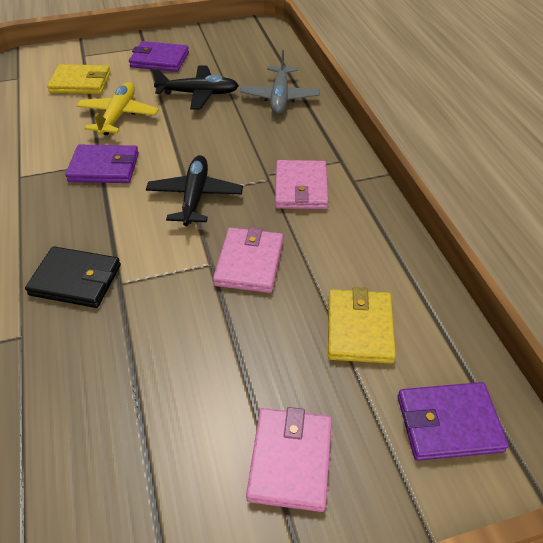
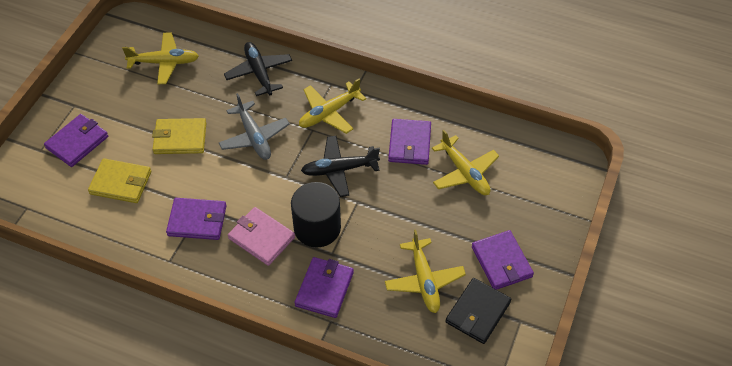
black cylinder: none = 0 -> [291,182,341,248] = 1
pink wallet: [213,226,283,293] [246,407,332,512] [275,160,328,209] = 3 -> [228,207,295,266] = 1
purple wallet: [65,145,139,183] [129,41,189,72] [398,382,509,461] = 3 -> [44,114,108,167] [166,198,226,240] [295,257,354,318] [388,119,431,165] [472,230,534,290] = 5
yellow plane: [76,82,159,135] = 1 -> [122,32,199,84] [299,78,366,134] [385,230,466,313] [432,130,499,195] = 4

